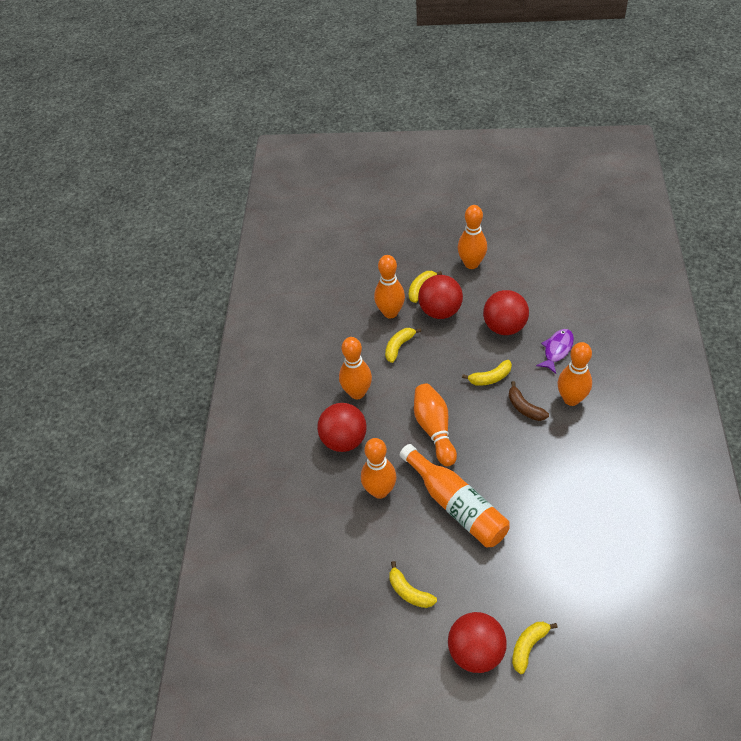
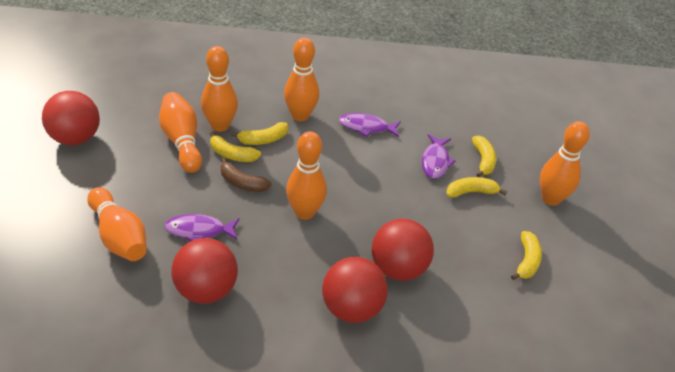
orange bottle: [400,444,510,548] = 1 -> none = 0
purple fish: [536,329,574,374] = 1 -> [164,214,239,241] [339,113,401,137] [422,134,455,179] = 3

